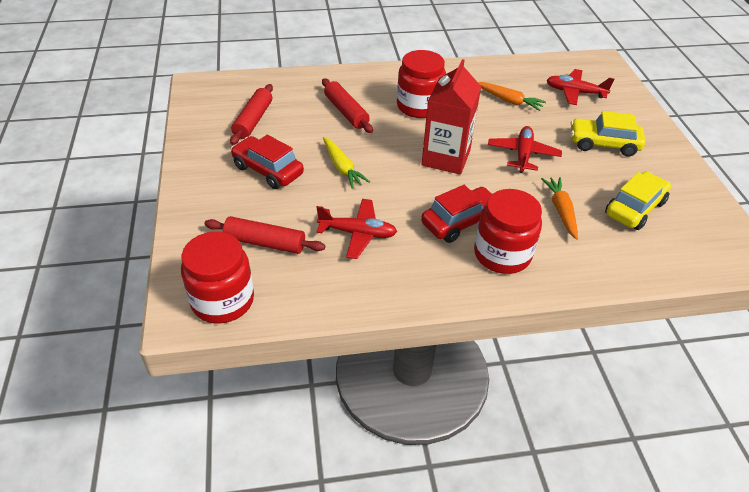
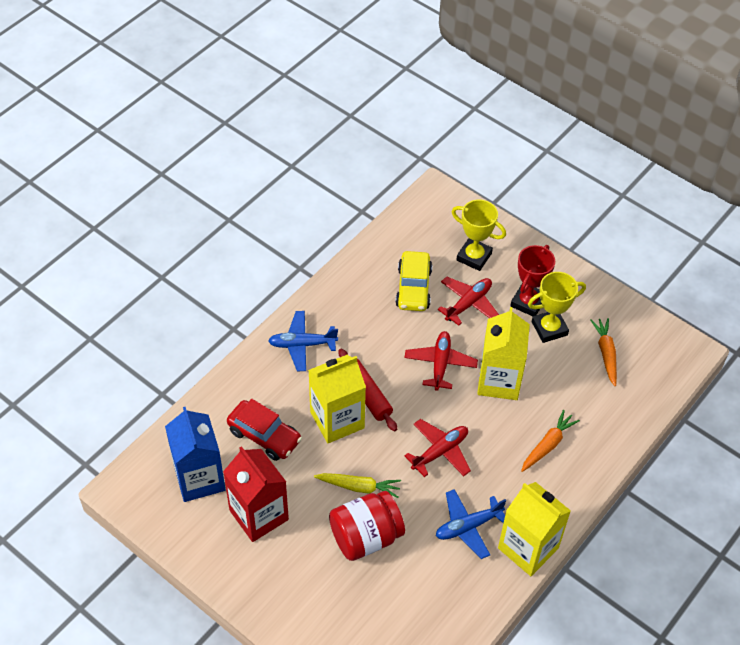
blue carton: none = 0 -> [165,407,226,502] = 1
blue plane: none = 0 -> [268,311,338,371] [436,489,506,559] = 2
red car: [231,135,304,189] [421,185,492,243] = 2 -> [227,399,302,461] = 1
red jar: [181,232,254,323] [397,50,446,118] [474,189,542,274] = 3 -> [329,491,405,561] = 1
red rolling pin: [204,216,325,254] [230,84,273,145] [322,79,373,133] = 3 -> [338,349,397,431] = 1
red trophy: none = 0 -> [510,245,555,316] = 1
yellow car: [571,111,645,157] [605,172,671,230] = 2 -> [395,251,432,311] = 1
yellow carton: none = 0 -> [308,355,366,443] [477,307,530,400] [498,482,571,576] = 3
yellow trophy: none = 0 -> [452,200,506,271] [528,272,586,343] = 2

